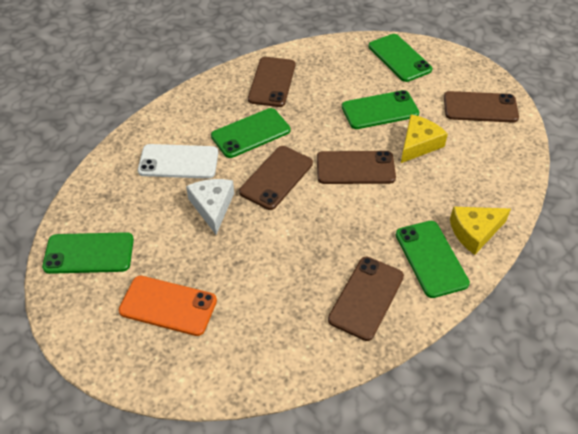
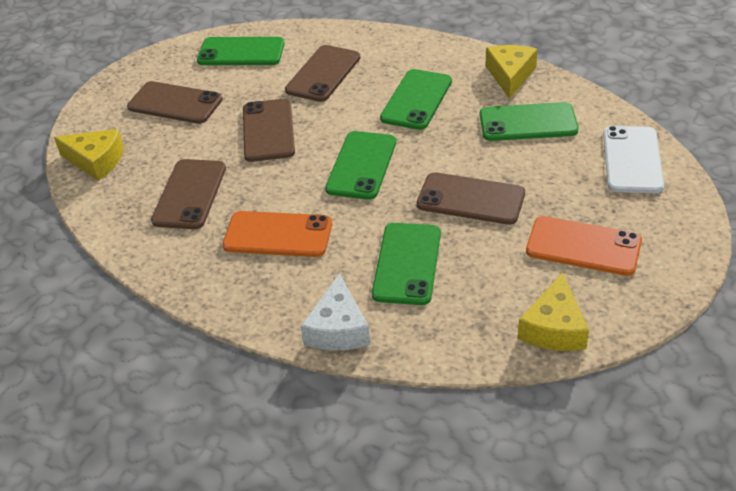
orange phone: [119,276,217,336] = 1 -> [223,211,332,257] [526,216,642,276] = 2
yellow cheese: [401,114,448,163] [450,207,511,255] = 2 -> [54,129,124,181] [486,45,537,99] [518,272,589,351] = 3

